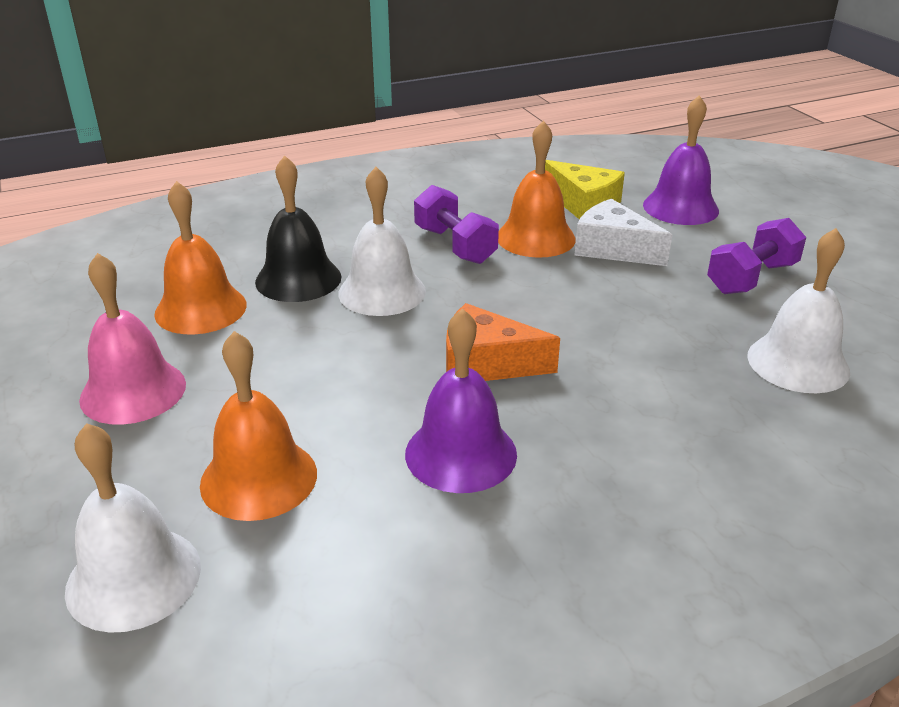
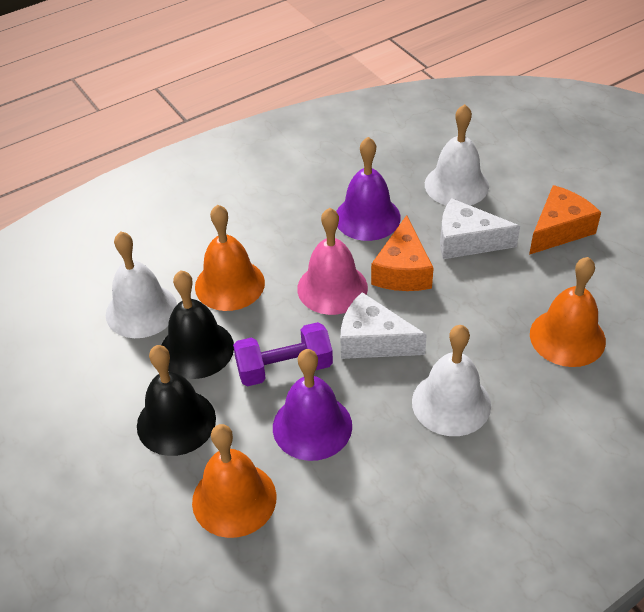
black bell: [255,155,341,302] = 1 -> [137,345,216,456] [162,270,234,379] = 2
orange cheese: [446,303,560,381] = 1 -> [371,215,434,291] [529,185,601,255] = 2
purple dumbbell: [414,185,499,264] [707,218,806,294] = 2 -> [233,322,333,386] = 1
white cheese: [575,198,672,266] = 1 -> [340,292,427,359] [440,198,520,259] = 2
yellow cheese: [545,160,625,220] = 1 -> none = 0

